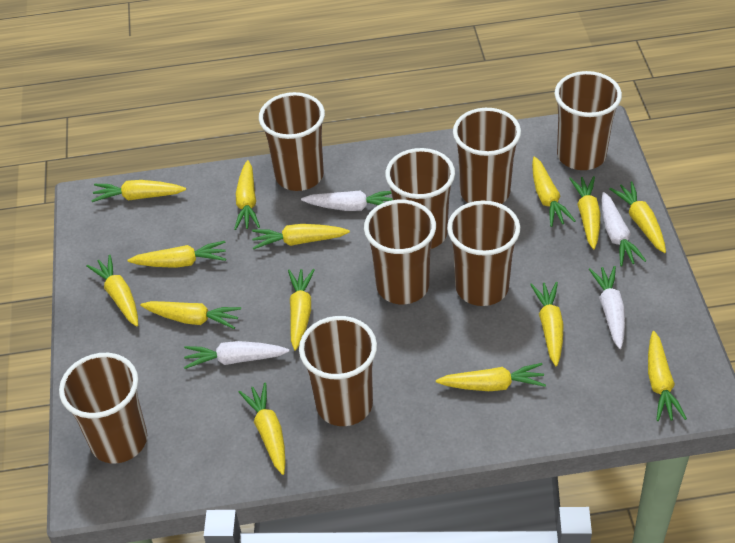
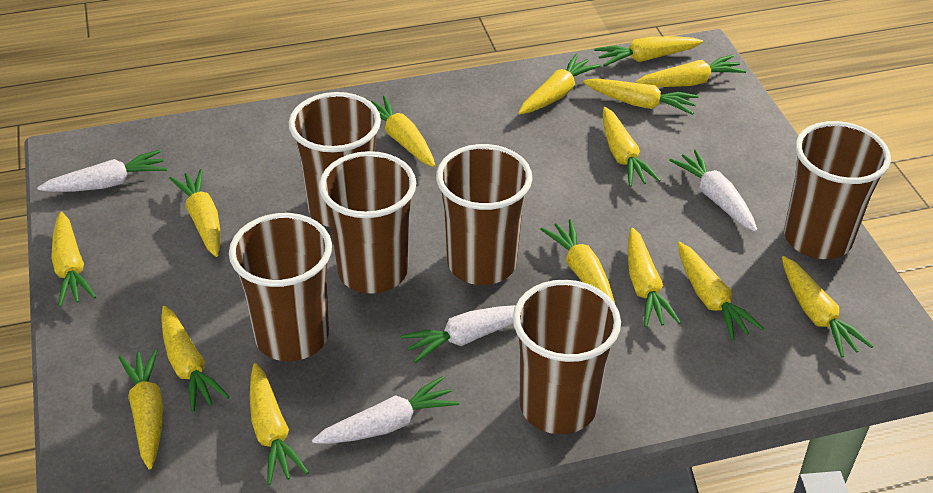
brown cup: [59,353,147,464] [259,92,325,191] [299,316,377,426] [364,200,436,304] [385,148,455,249] [447,200,520,306] [453,108,521,204] [555,71,622,170] = 8 -> [229,213,332,361] [288,92,381,227] [319,151,416,294] [436,144,532,285] [513,280,621,434] [784,121,891,259] = 6
yellow carrot: [86,255,138,327] [91,180,186,202] [127,241,226,268] [140,301,241,329] [234,160,260,230] [239,382,285,475] [252,224,350,250] [288,269,315,351] [436,363,546,391] [530,282,564,366] [532,157,575,227] [569,176,600,249] [609,181,666,253] [648,331,687,421] = 14 -> [51,211,96,307] [118,348,163,470] [161,306,230,412] [169,169,220,257] [250,363,309,485] [371,96,435,167] [518,54,600,114] [540,219,615,303] [583,78,699,115] [594,36,703,67] [603,107,660,187] [628,228,681,327] [635,55,746,87] [677,242,764,340] [782,256,873,358] = 15

